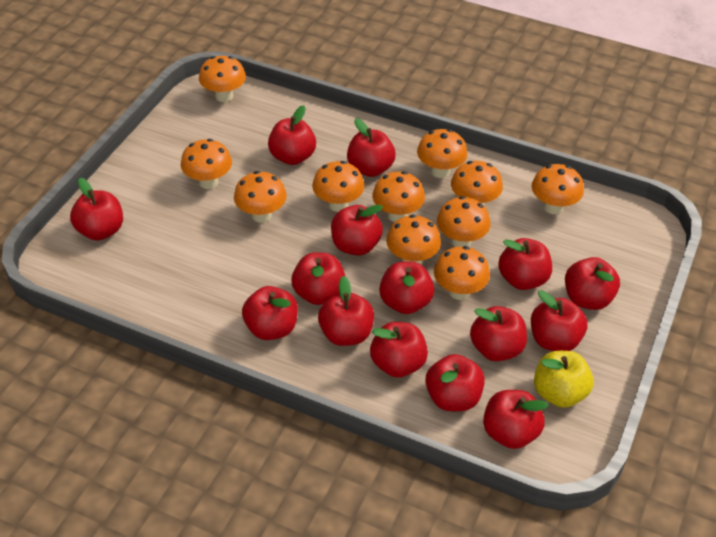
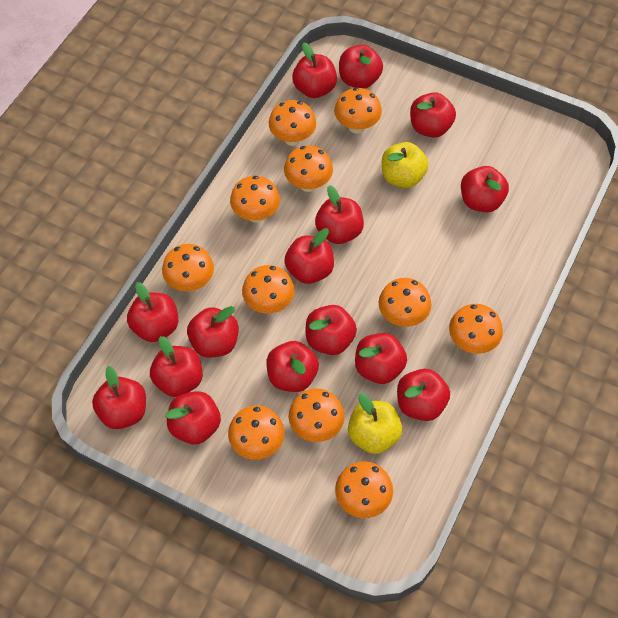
yellow apple: [534,351,594,408] = 1 -> [348,393,402,454] [382,142,429,188] = 2

